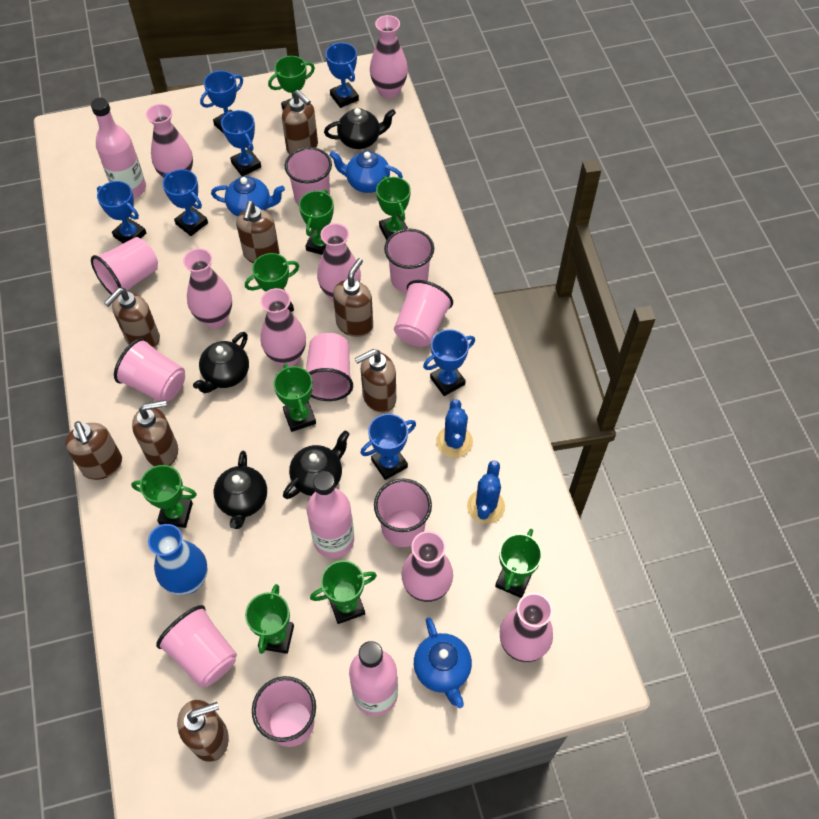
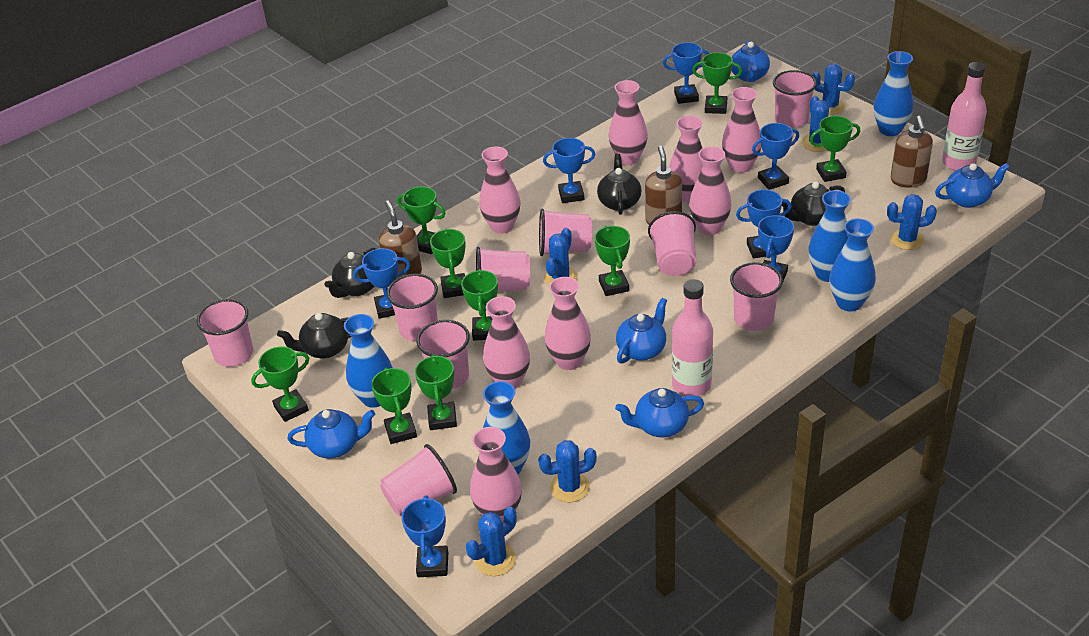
blue cactus: [436,399,473,458] [467,460,505,524] = 2 -> [466,506,517,576] [538,440,597,502] [544,228,578,286] [802,96,829,152] [812,64,855,115] [887,194,937,250] = 6
blue teapot: [211,176,285,217] [329,151,403,193] [414,618,472,708] = 3 -> [288,409,375,459] [615,388,704,437] [616,298,667,364] [731,41,770,82] [935,163,1010,208] = 5
blue vase: [148,524,208,595] = 1 -> [344,314,393,408] [483,381,530,474] [808,190,851,282] [829,218,876,312] [874,51,913,136] = 5
brown soap dispenser: [65,421,122,480] [104,288,160,348] [132,400,178,467] [177,700,229,762] [236,201,280,263] [282,90,318,155] [333,258,373,337] [355,349,396,413] = 8 -> [379,201,422,279] [645,145,682,225] [891,116,933,188] = 3
pink bottle: [91,98,146,199] [307,471,354,558] [349,641,398,716] = 3 -> [672,279,713,396] [942,62,987,171] = 2
pink vase: [146,104,193,179] [183,248,232,328] [261,288,306,367] [317,223,361,302] [370,15,408,99] [401,531,453,602] [500,593,553,662] = 7 -> [470,427,522,522] [479,146,520,234] [483,296,530,389] [544,277,591,370] [609,80,648,165] [669,116,703,203] [689,146,732,235] [722,87,761,173] = 8

